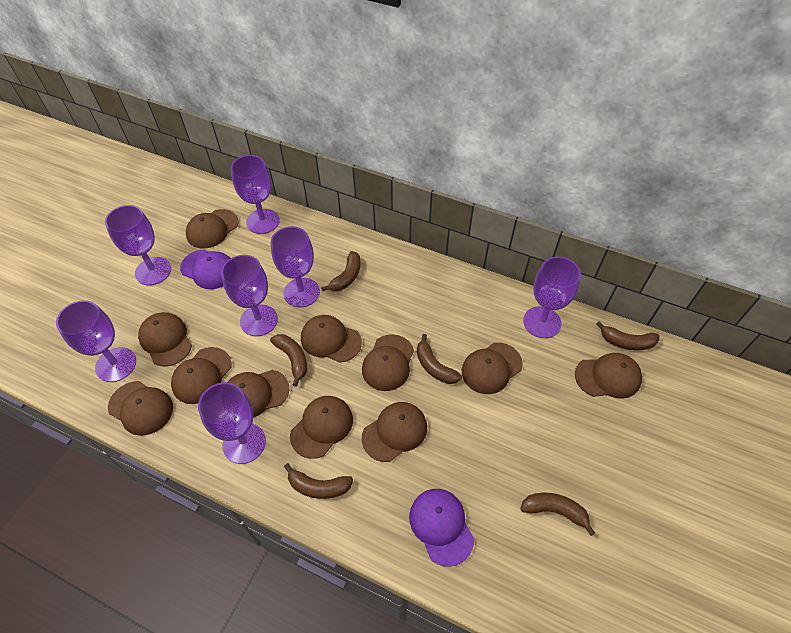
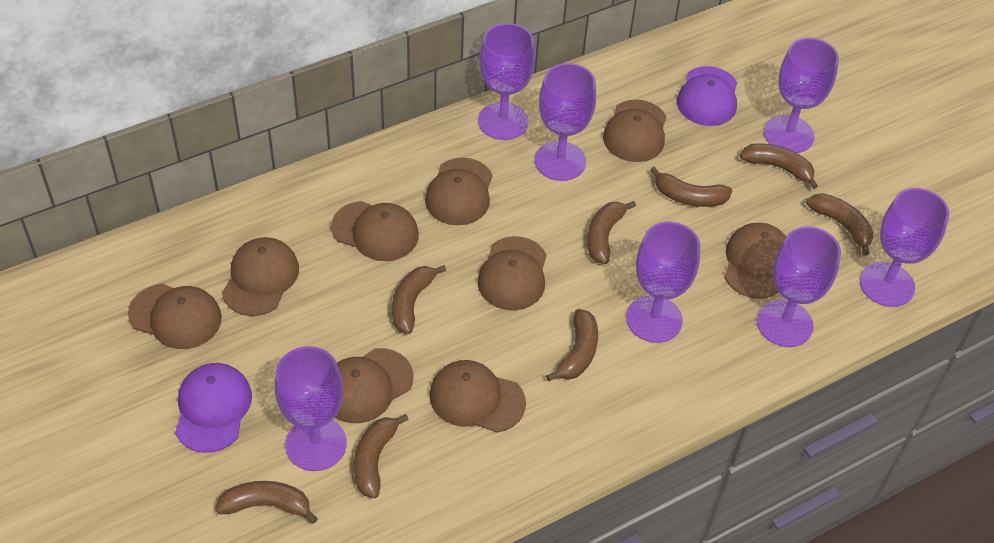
brown banana: [270,334,307,387] [284,463,353,499] [321,251,361,292] [417,334,462,384] [520,493,595,536] [596,321,660,350] = 6 -> [215,481,318,524] [354,414,409,498] [392,265,446,334] [546,309,598,381] [587,201,636,264] [650,166,732,207] [740,143,818,189] [806,193,873,256] = 8
brown cap: [108,381,173,436] [138,312,192,367] [171,347,232,404] [186,209,239,249] [228,370,289,418] [290,396,353,459] [301,315,362,363] [362,334,414,391] [362,402,427,462] [462,342,523,394] [575,353,642,399] = 11 -> [128,284,222,349] [222,237,299,316] [331,201,419,261] [335,348,414,423] [425,158,493,225] [430,360,526,433] [478,236,547,310] [603,100,666,162] [724,223,786,299] = 9

